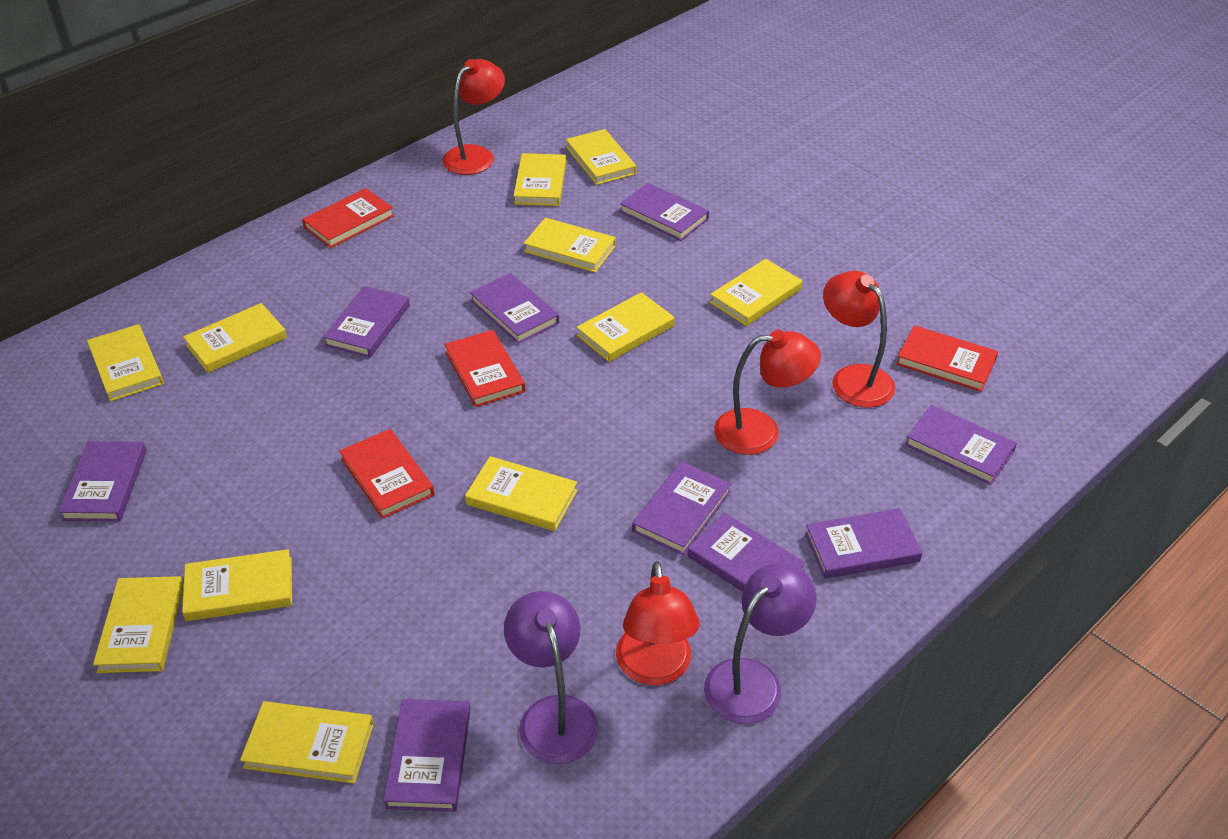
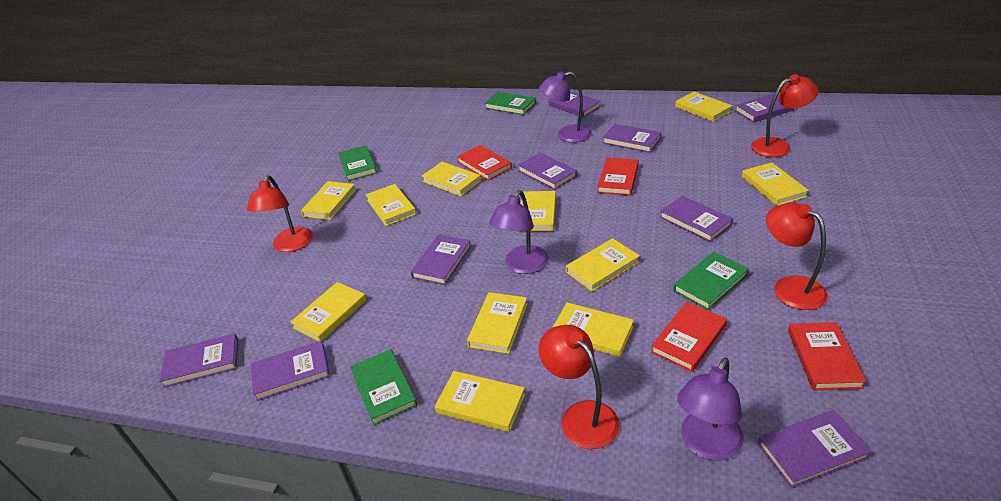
green book: none = 0 -> [338,145,377,181] [350,349,418,425] [485,92,536,115] [673,252,749,310] = 4
purple lamp: [504,591,599,764] [704,563,817,724] = 2 -> [489,190,549,274] [539,71,592,143] [677,358,744,461] = 3

